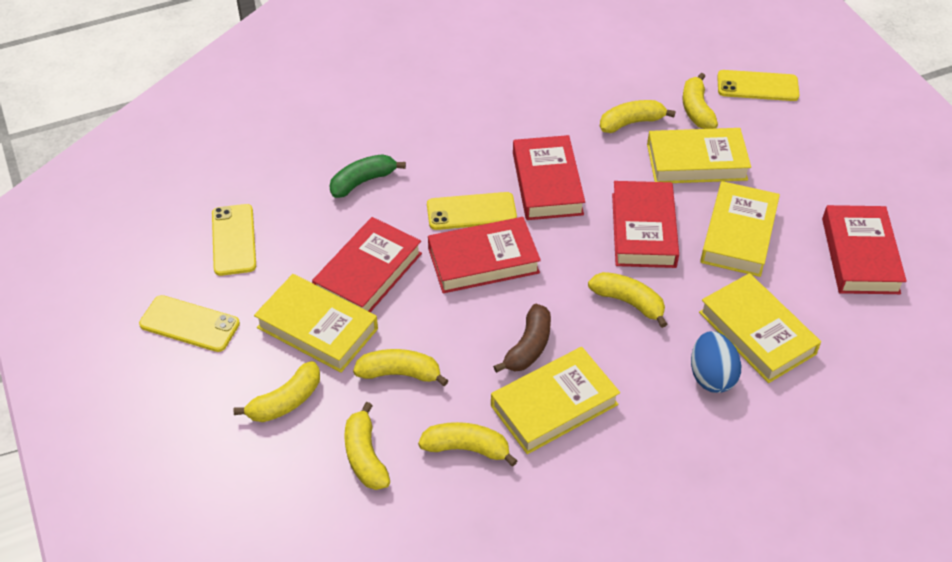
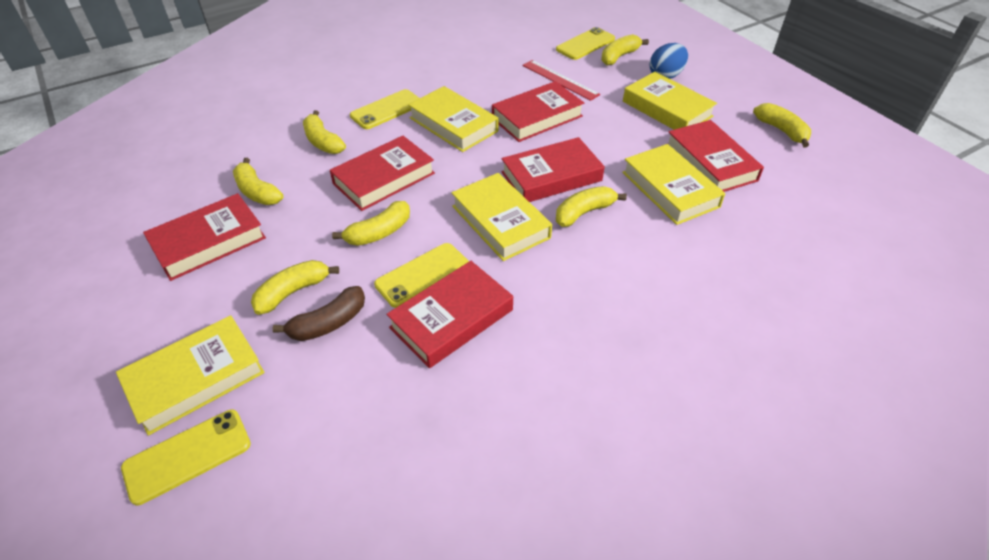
green banana: [329,154,406,198] = 1 -> none = 0
red book: [312,217,422,312] [428,217,541,293] [513,135,585,220] [612,181,679,268] [822,205,907,294] = 5 -> [143,193,266,281] [330,136,435,211] [386,261,513,368] [492,81,584,142] [501,137,605,202] [668,120,764,192] = 6
red ruler: none = 0 -> [522,60,600,101] = 1

